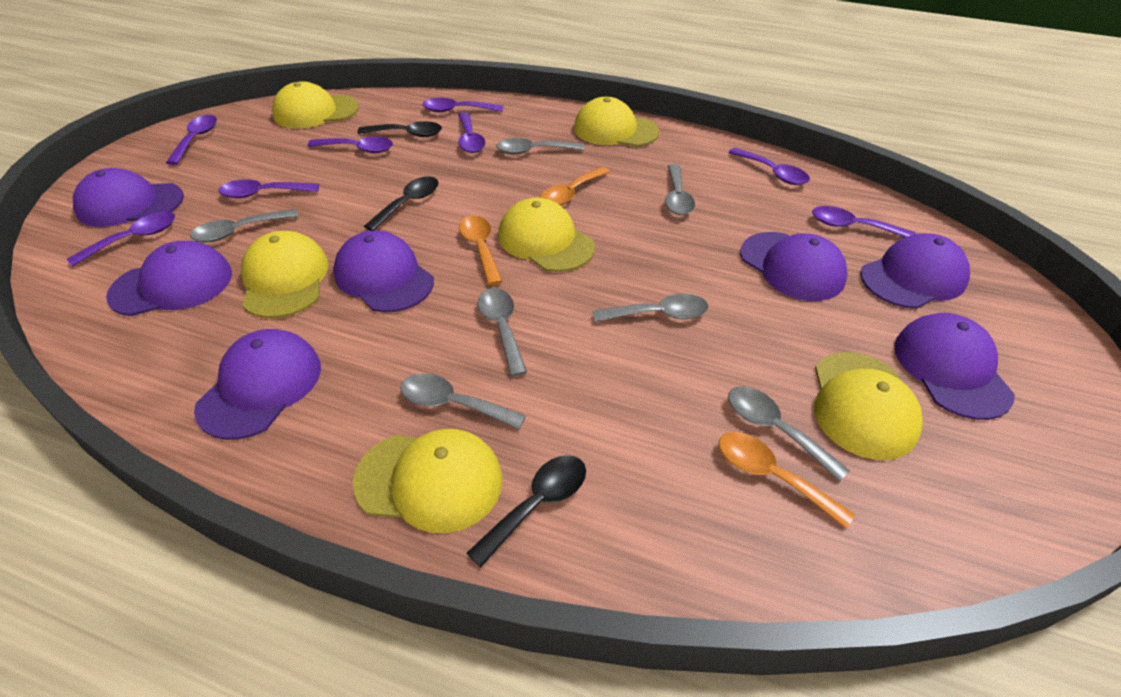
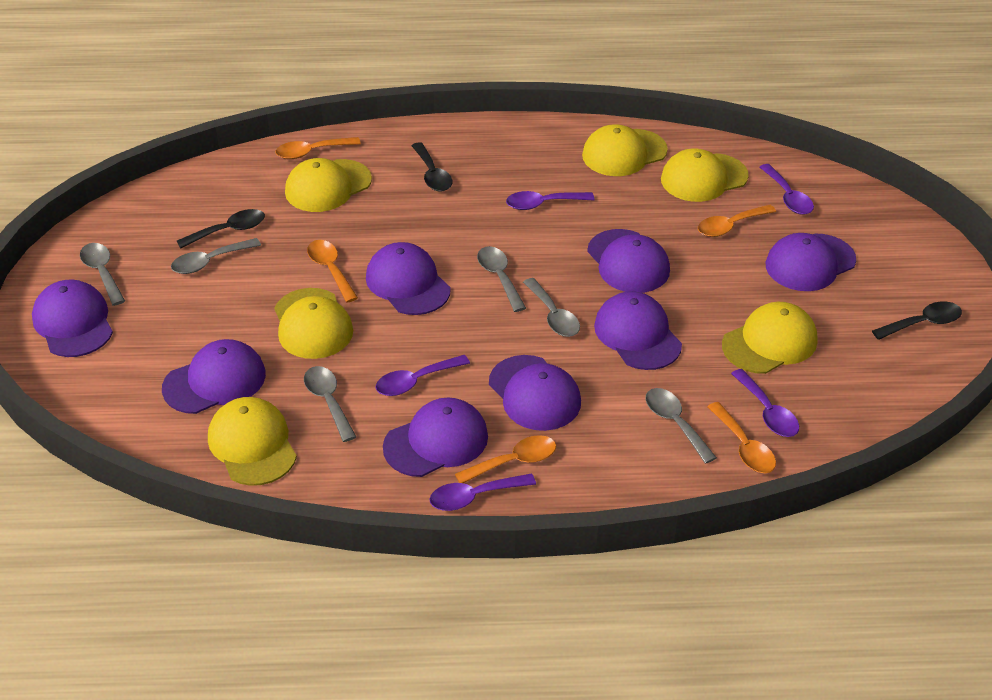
grey spoon: [190,209,299,242] [400,373,526,429] [478,288,527,376] [496,138,584,155] [593,294,708,322] [665,164,695,215] [728,386,850,482] = 7 -> [80,243,125,306] [171,238,261,274] [304,366,356,442] [477,246,526,312] [523,278,580,337] [646,388,717,464] = 6
orange spoon: [459,216,503,285] [540,167,610,205] [719,432,855,529] = 3 -> [275,137,361,159] [307,240,358,303] [455,435,556,483] [698,205,776,237] [707,402,776,473] = 5
purple cap: [73,168,184,227] [106,241,232,316] [194,329,321,440] [333,231,434,312] [740,232,848,301] [860,233,970,309] [894,313,1015,420] = 7 -> [32,279,113,357] [162,339,266,414] [366,242,451,315] [383,397,488,477] [489,355,581,431] [587,229,670,293] [594,291,682,370] [766,233,856,291] = 8
purple spoon: [67,212,175,266] [166,115,217,165] [218,179,319,198] [307,137,393,153] [422,98,503,112] [458,112,485,153] [728,148,810,185] [812,206,916,237] = 8 -> [375,355,470,396] [430,474,536,511] [506,191,595,210] [731,369,799,437] [760,164,814,215] = 5

